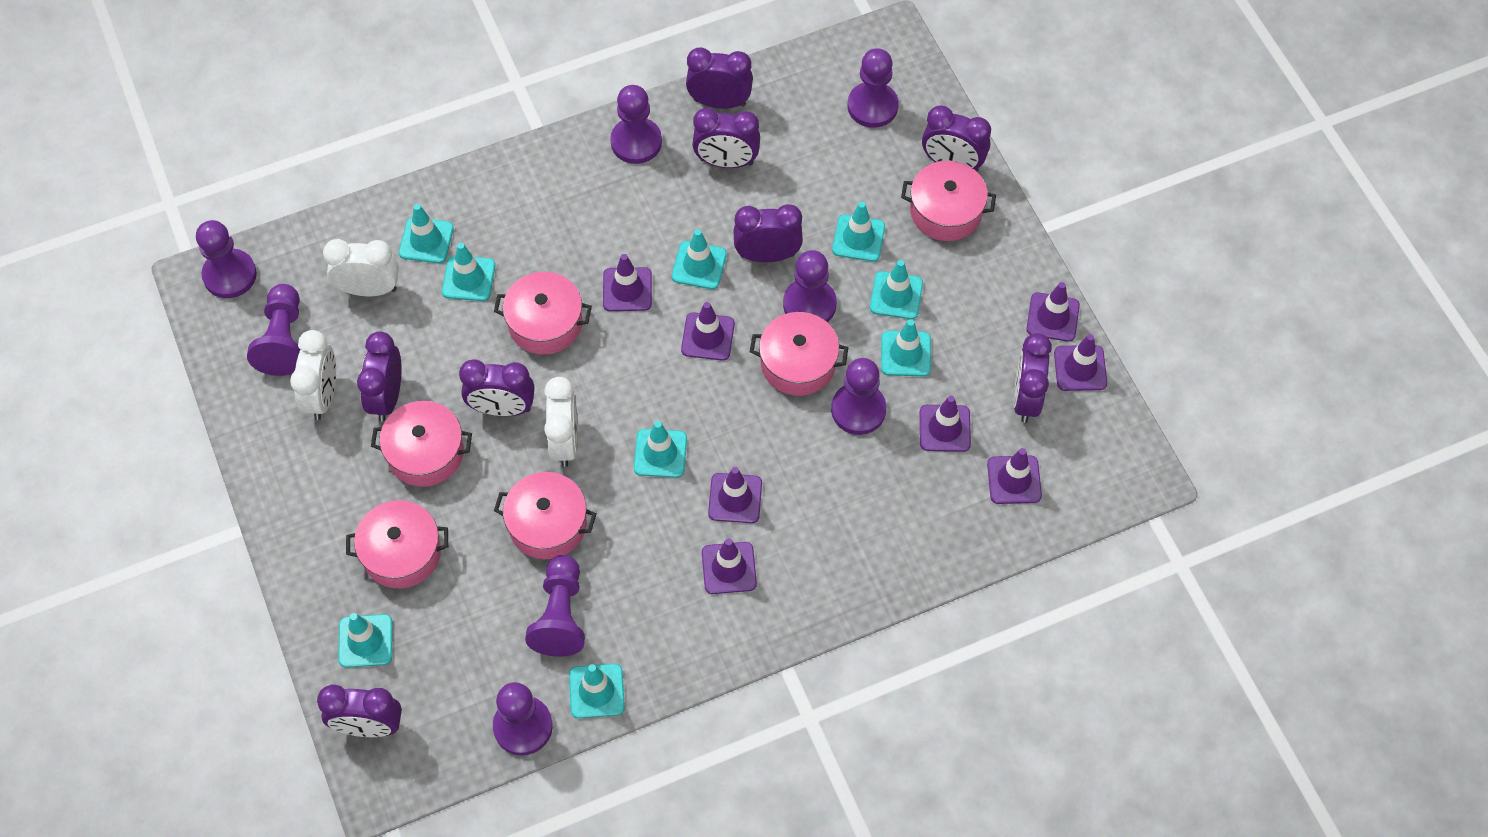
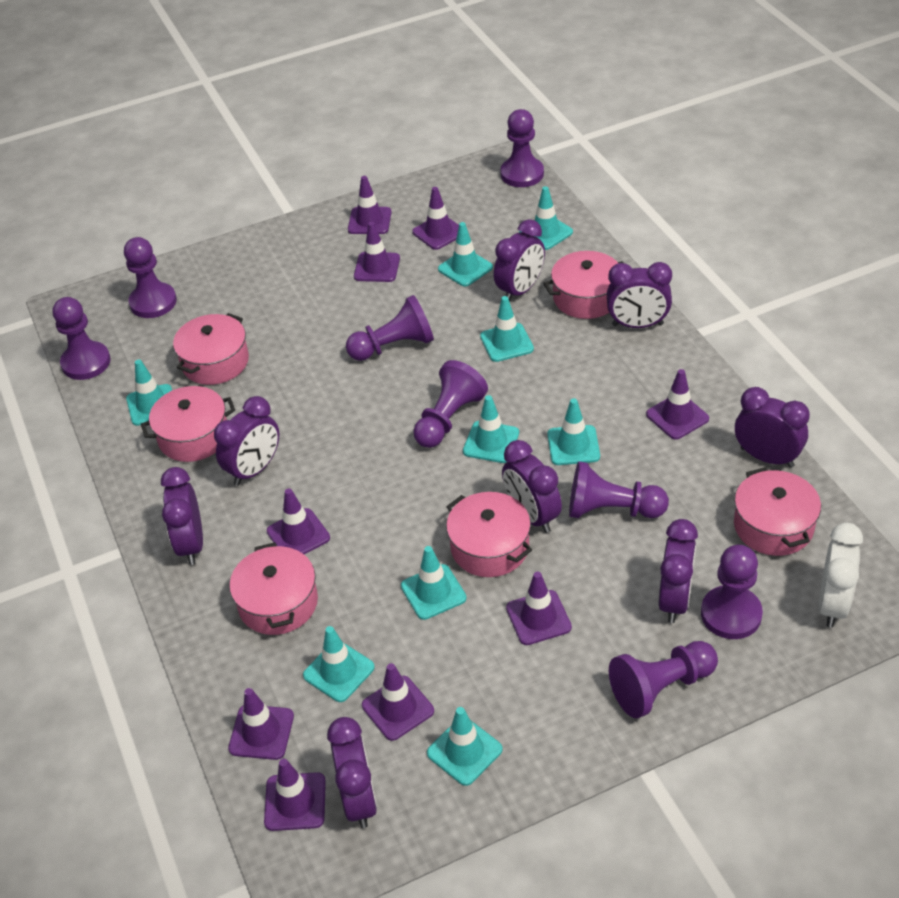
purple traffic cone: [603,254,652,311] [681,302,735,361] [702,538,757,594] [708,467,762,523] [920,396,971,452] [987,448,1042,504] [1026,282,1080,342] [1054,334,1107,391] = 8 -> [228,688,294,760] [264,759,326,831] [267,489,330,554] [348,176,392,234] [354,222,400,282] [362,663,434,741] [412,187,459,250] [506,572,572,645] [646,369,709,439] = 9
white clock: [290,330,336,420] [323,239,399,296] [544,377,578,467] = 3 -> [818,523,863,627] = 1

